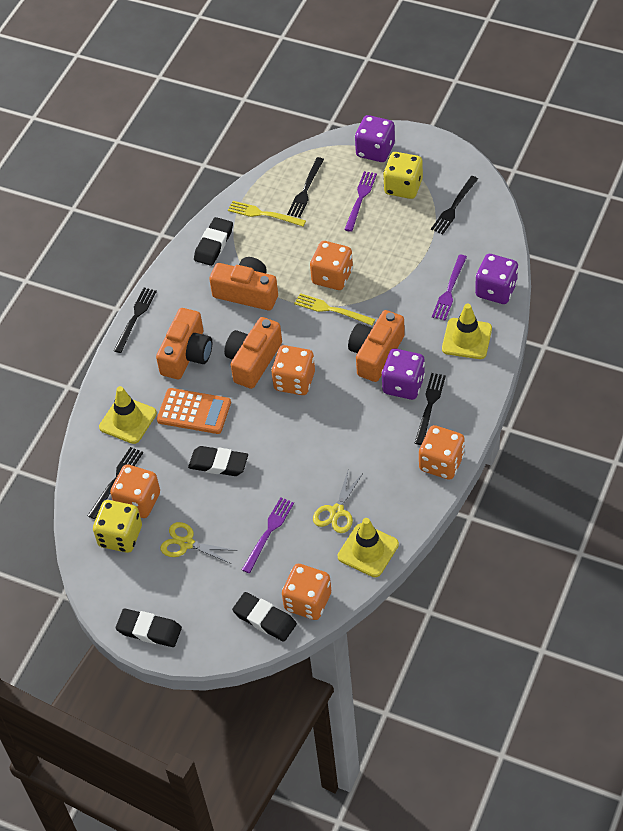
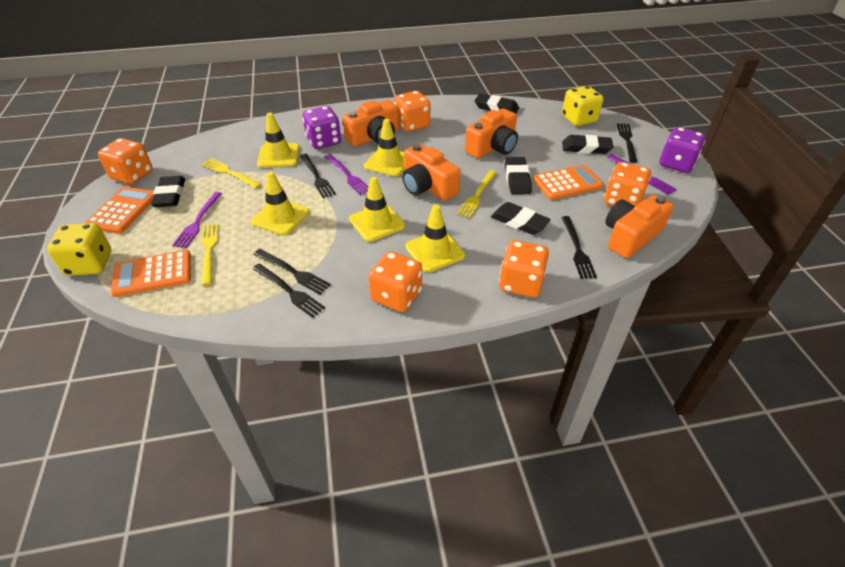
black eraser: [116,609,182,647] [188,446,248,476] [194,217,233,266] [232,592,297,642] = 4 -> [151,176,185,207] [475,94,519,114] [491,202,551,235] [505,157,532,194] [562,135,613,154] = 5
orange calculator: [157,388,231,434] = 1 -> [85,187,154,234] [111,250,191,297] [533,165,604,200] = 3
purple dice: [355,115,395,162] [381,349,425,400] [475,254,518,304] = 3 -> [302,106,341,149] [659,127,706,173] = 2
yellow fork: [228,201,306,226] [294,293,375,326] = 2 -> [202,158,262,188] [202,223,218,286] [457,170,497,218] = 3
yellow scissors: [160,522,238,564] [313,471,363,533] = 2 -> none = 0
yellow traffic cone: [99,386,157,444] [338,518,399,577] [442,303,492,359] = 3 -> [251,171,309,235] [257,113,299,168] [349,177,405,242] [364,119,405,177] [405,205,465,272] = 5

